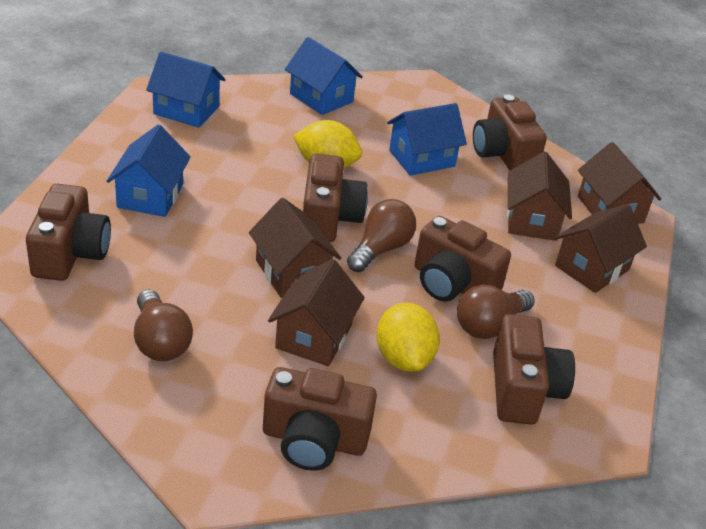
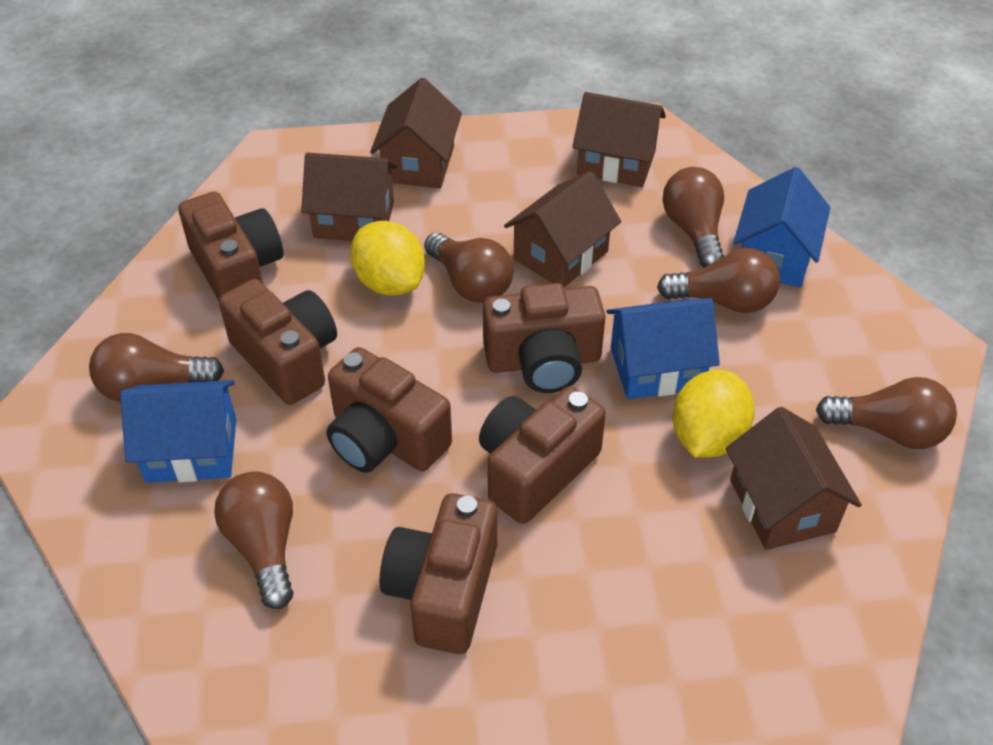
blue house: [107,125,191,217] [146,51,226,128] [285,37,363,115] [387,103,467,176] = 4 -> [120,380,236,483] [606,298,720,399] [733,167,830,288] = 3
brown light bulb: [134,290,193,361] [347,199,416,272] [457,284,535,339] = 3 -> [89,333,224,402] [214,471,294,609] [424,232,514,303] [657,248,780,313] [662,167,724,268] [816,377,957,449] = 6

